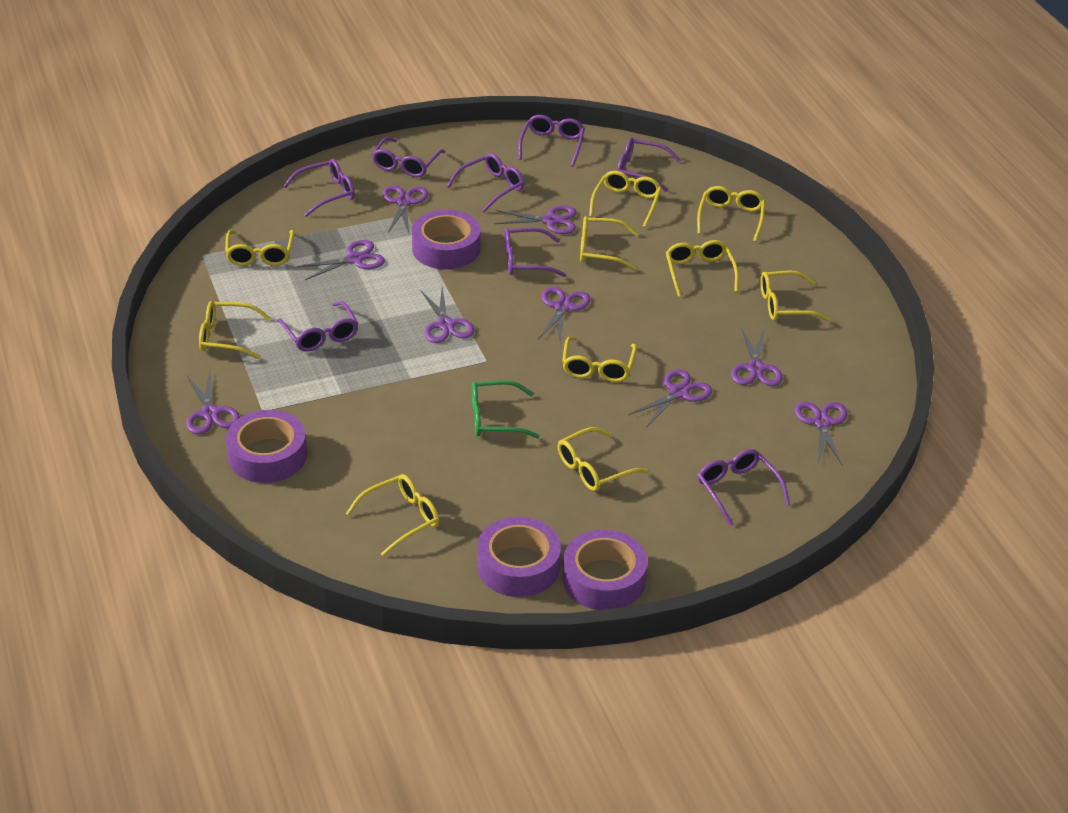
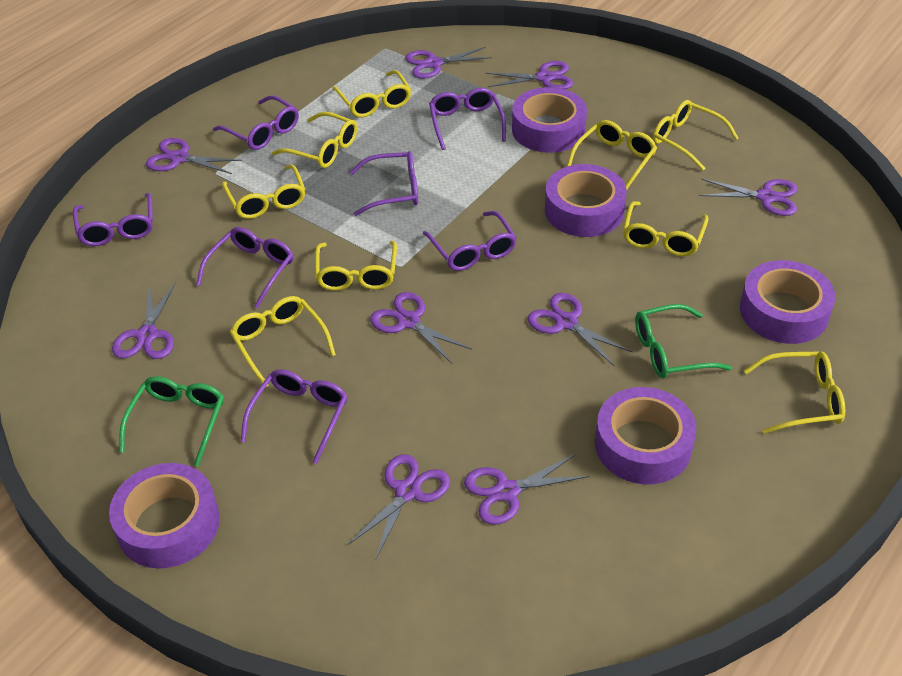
green glasses: [472,380,539,438] = 1 -> [119,376,224,466] [635,304,732,378] = 2
purple glasses: [277,301,358,352] [283,159,355,217] [372,137,445,178] [447,153,524,213] [504,228,566,277] [518,115,585,167] [617,137,681,192] [698,449,790,527] = 8 -> [73,193,153,246] [196,227,294,308] [213,96,299,150] [240,369,348,464] [350,151,418,216] [423,211,517,271] [429,88,506,150] = 7
purple tape: [226,410,307,483] [412,210,480,269] [477,517,561,597] [562,529,647,610] = 4 -> [109,463,220,569] [512,87,587,153] [545,164,627,237] [595,387,696,485] [740,260,835,344] = 5
yellow glasses: [199,301,271,359] [225,230,294,266] [346,474,439,556] [558,427,648,491] [562,337,637,382] [580,216,639,270] [589,171,662,228] [666,240,739,297] [697,186,765,242] [760,270,830,321] = 10 -> [222,164,305,219] [230,296,336,388] [272,112,357,168] [315,241,397,291] [332,70,411,118] [566,120,657,189] [623,201,709,256] [653,100,739,171] [744,352,845,434] = 9

